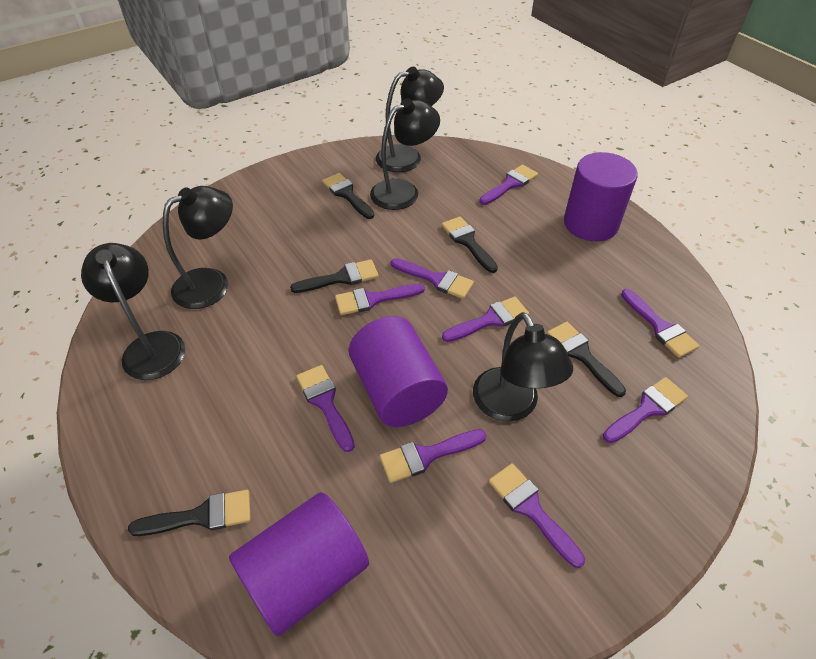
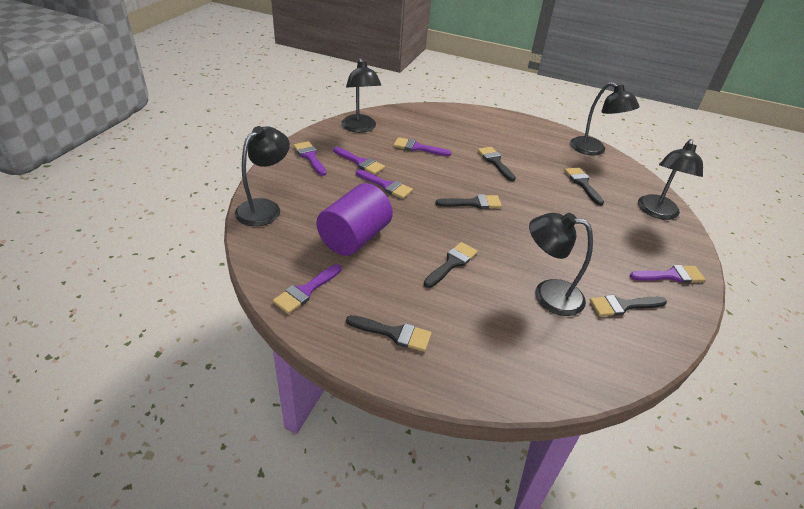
black brush: [128,490,251,536] [290,259,379,293] [322,173,374,219] [441,216,498,273] [547,322,626,397] = 5 -> [346,315,432,352] [424,242,478,288] [435,194,502,209] [478,147,516,181] [564,167,604,206] [590,295,667,316] = 6
purple brush: [296,365,355,452] [335,284,425,315] [380,429,486,483] [391,258,474,299] [442,296,529,342] [479,165,538,205] [489,463,585,568] [603,377,688,443] [621,289,699,358] = 9 -> [273,264,341,314] [293,141,327,176] [333,147,385,175] [356,169,413,199] [393,137,451,156] [630,265,705,283] = 6
purple cylinder: [229,492,369,637] [349,316,448,427] [564,152,638,241] = 3 -> [316,183,393,256] = 1

